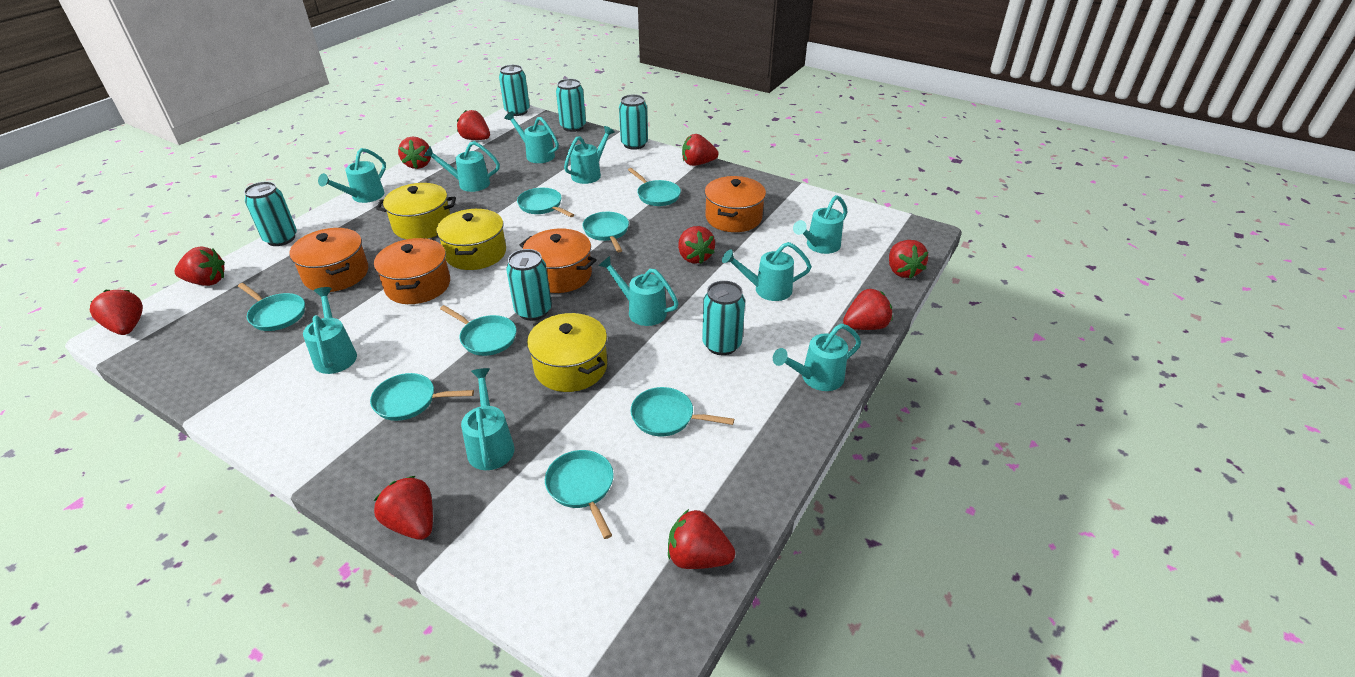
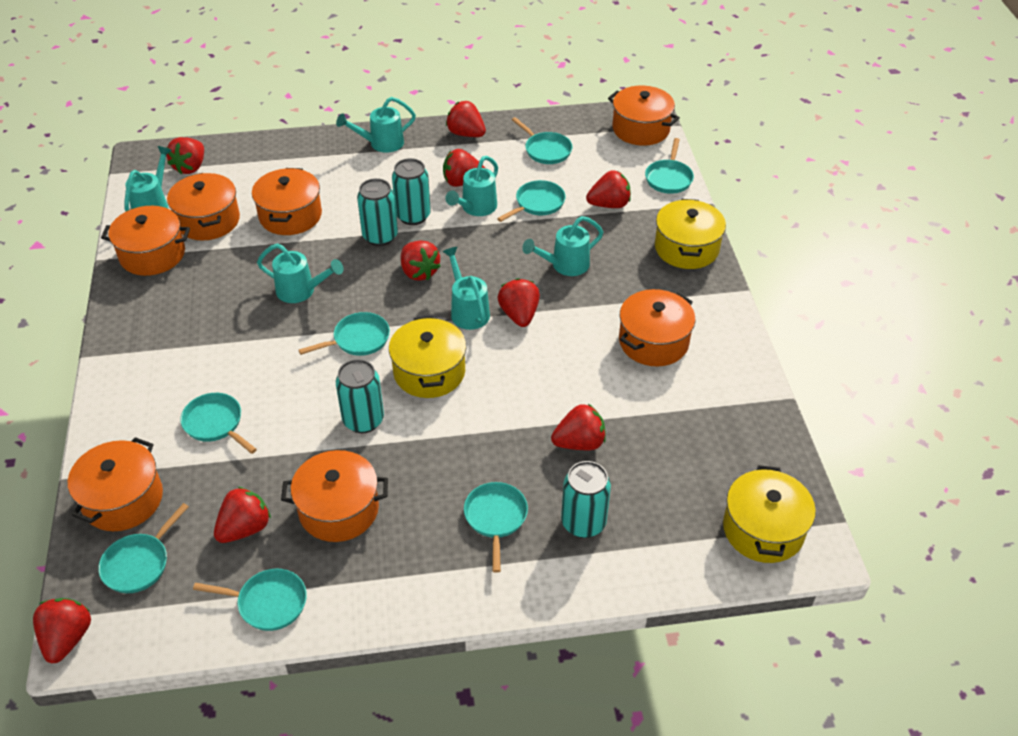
orange pot: [289,228,368,292] [374,238,450,304] [520,228,597,293] [705,176,766,232] = 4 -> [68,437,163,531] [101,206,190,276] [167,173,240,241] [252,168,322,235] [281,450,388,542] [608,85,680,146] [619,289,696,367] = 7
red strawberry: [90,290,143,335] [175,246,225,286] [374,476,433,540] [398,136,431,169] [457,110,490,140] [668,509,735,569] [678,226,715,264] [682,134,719,166] [843,289,893,330] [889,240,928,279] = 10 -> [33,598,91,663] [166,137,204,174] [214,487,271,543] [401,241,441,281] [443,149,486,187] [446,101,486,137] [497,278,540,327] [551,404,606,450] [586,170,631,208] = 9
turquoise can: [244,182,297,246] [499,65,530,116] [506,249,552,321] [556,79,586,132] [619,94,648,150] [702,281,745,355] = 6 -> [336,359,384,433] [357,178,398,246] [392,158,431,225] [561,461,611,538] = 4
turquoise watering can: [303,287,357,374] [318,148,386,203] [424,141,500,192] [461,368,515,470] [504,111,559,163] [564,126,615,184] [598,256,679,326] [722,242,812,301] [773,324,861,391] [793,195,848,254] = 10 -> [125,146,172,211] [257,243,343,303] [336,97,416,153] [442,247,490,330] [445,156,498,216] [522,216,603,276] = 6

